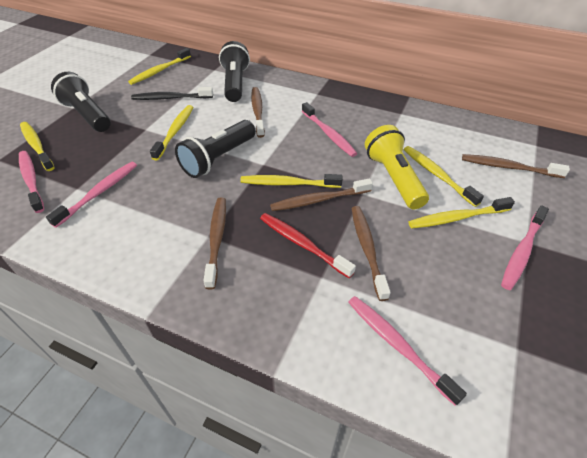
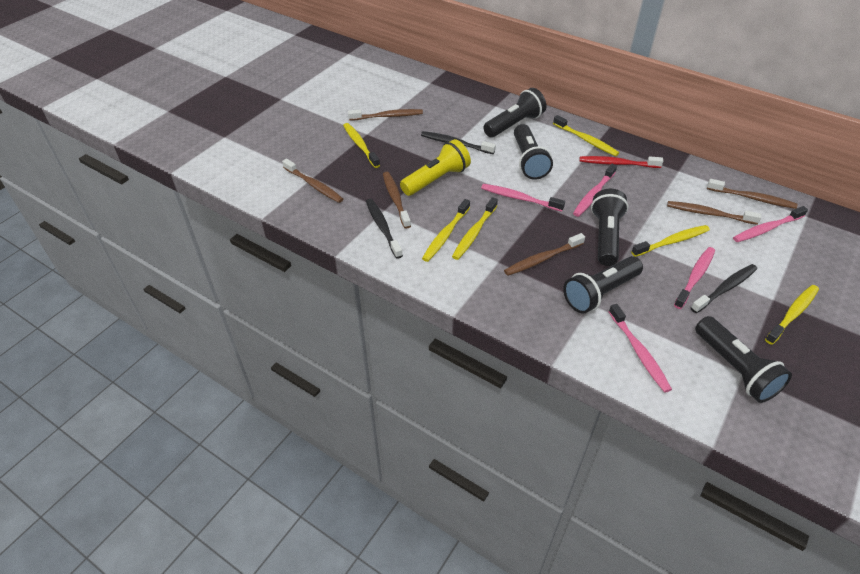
black flashlight: [51,72,111,132] [175,120,256,178] [219,41,250,102] = 3 -> [483,88,546,137] [514,124,553,180] [563,256,643,314] [591,189,628,266] [695,316,792,403] = 5
black toothbrush: [131,87,213,100] = 1 -> [366,199,403,259] [421,131,496,154] [691,264,757,313] = 3
brown toothbrush: [204,197,226,289] [251,87,265,138] [270,178,373,211] [352,206,391,301] [462,154,570,178] = 5 -> [282,159,343,203] [348,109,423,121] [383,172,411,229] [504,233,585,276] [667,201,761,225] [707,179,798,209] = 6

